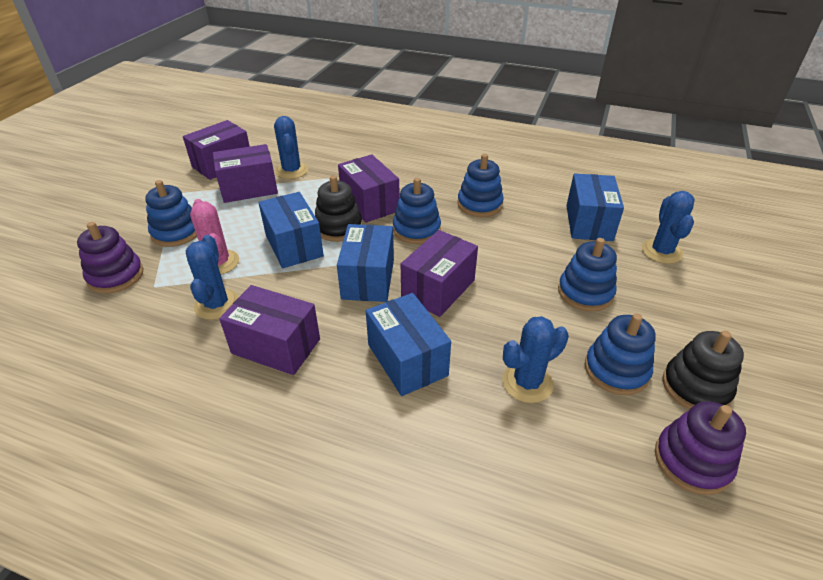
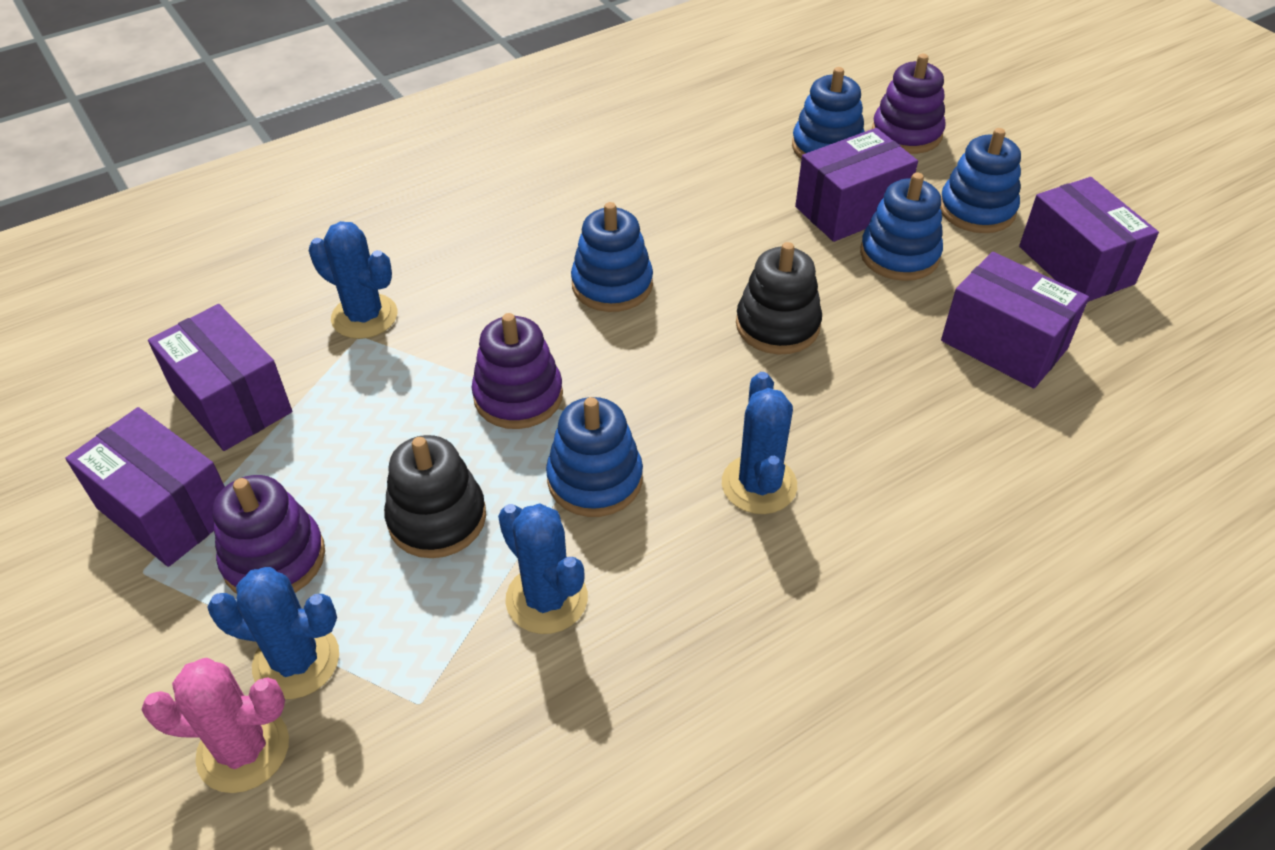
blue box: [259,192,324,268] [337,224,394,302] [366,293,451,396] [566,174,624,241] = 4 -> none = 0
purple stacking toy: [77,222,144,294] [655,401,746,495] = 2 -> [213,475,325,594] [471,313,563,429] [872,54,946,154] = 3

